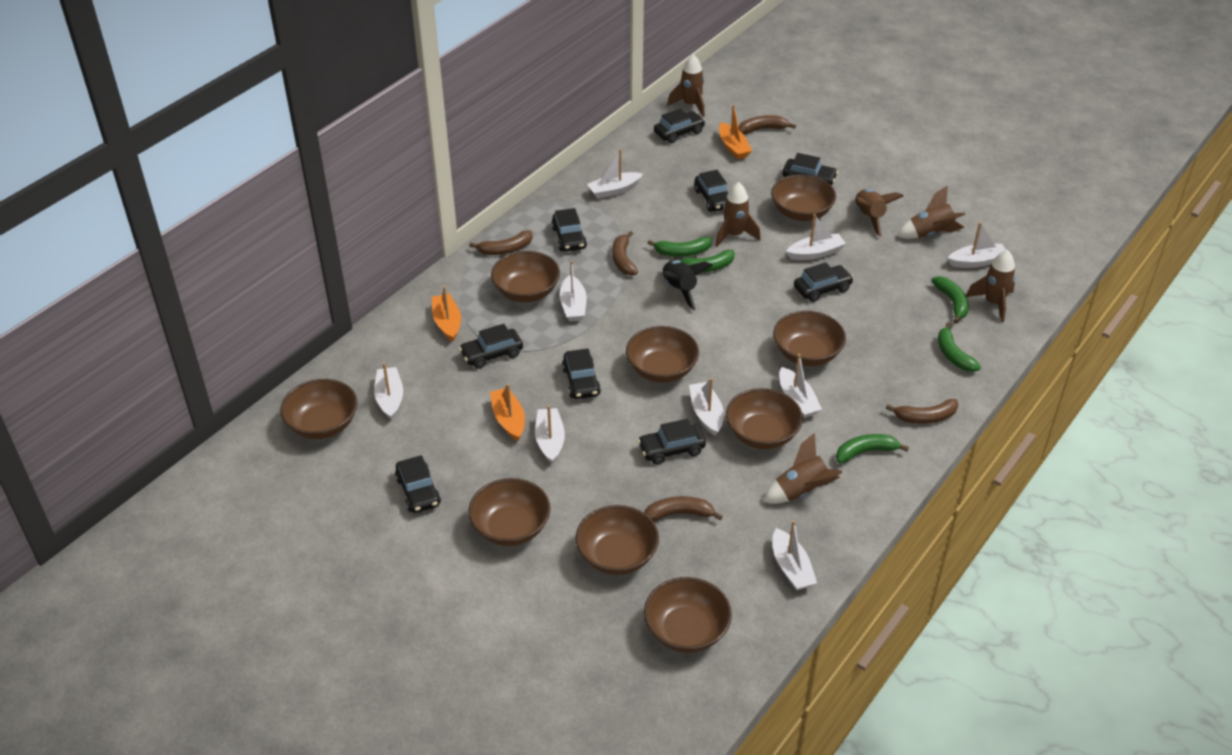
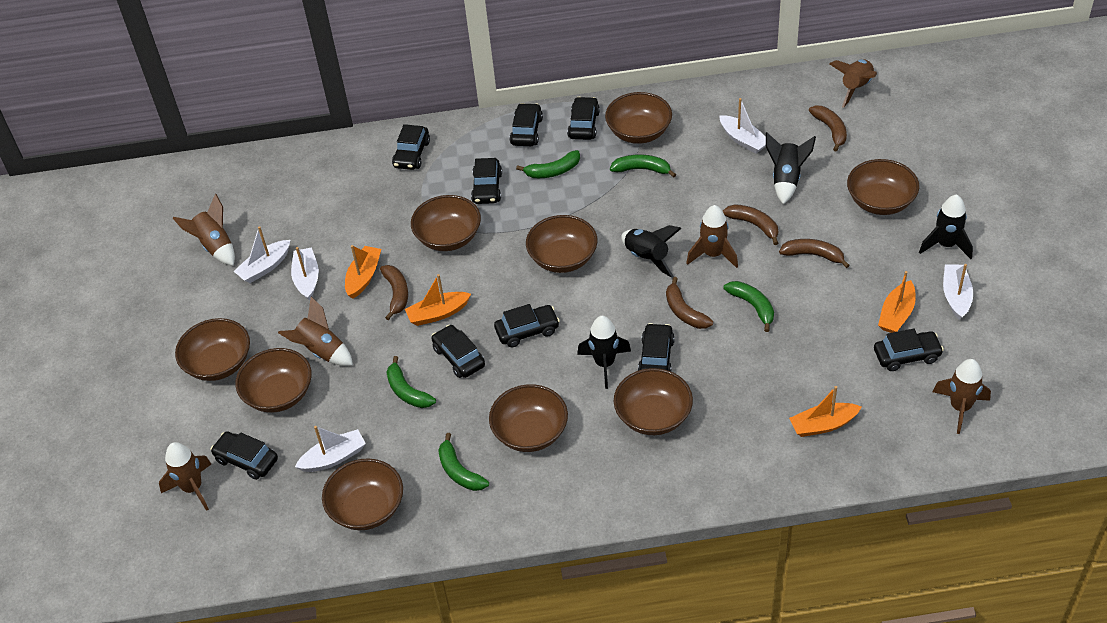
black rocket: [663,260,713,310] = 1 -> [577,316,631,389] [621,225,682,278] [766,132,816,204] [919,195,973,259] = 4
orange boat: [432,286,461,342] [490,384,525,441] [719,104,752,159] = 3 -> [345,245,381,299] [405,274,471,326] [789,386,861,437] [878,271,916,333] = 4
white boat: [374,362,403,420] [535,405,565,464] [560,260,587,322] [587,149,643,199] [689,378,724,436] [773,520,817,591] [779,354,822,418] [786,214,846,260] [948,222,1006,268] = 9 -> [234,226,290,283] [291,247,319,301] [295,426,366,472] [719,98,766,153] [943,264,973,320] = 5

